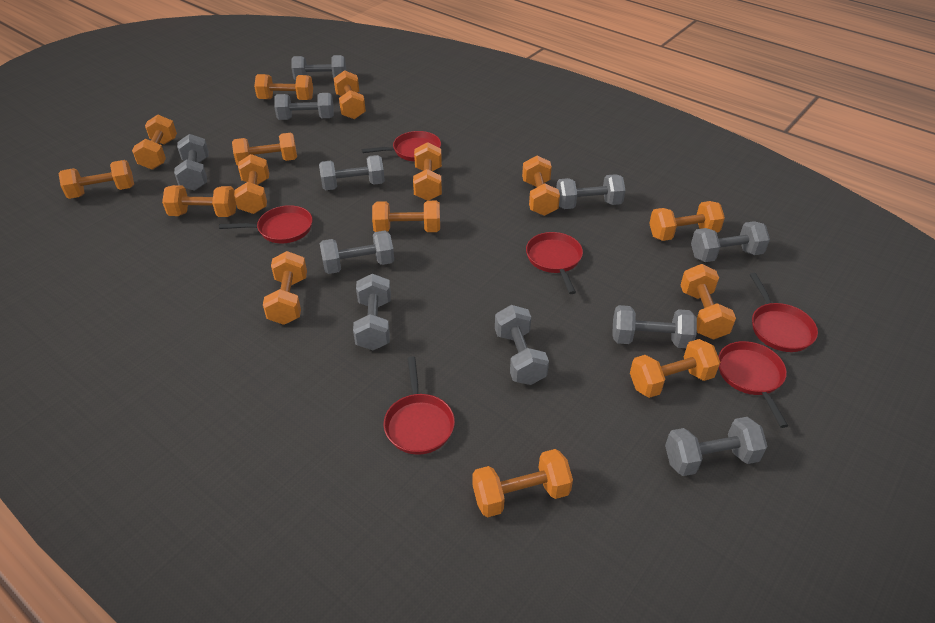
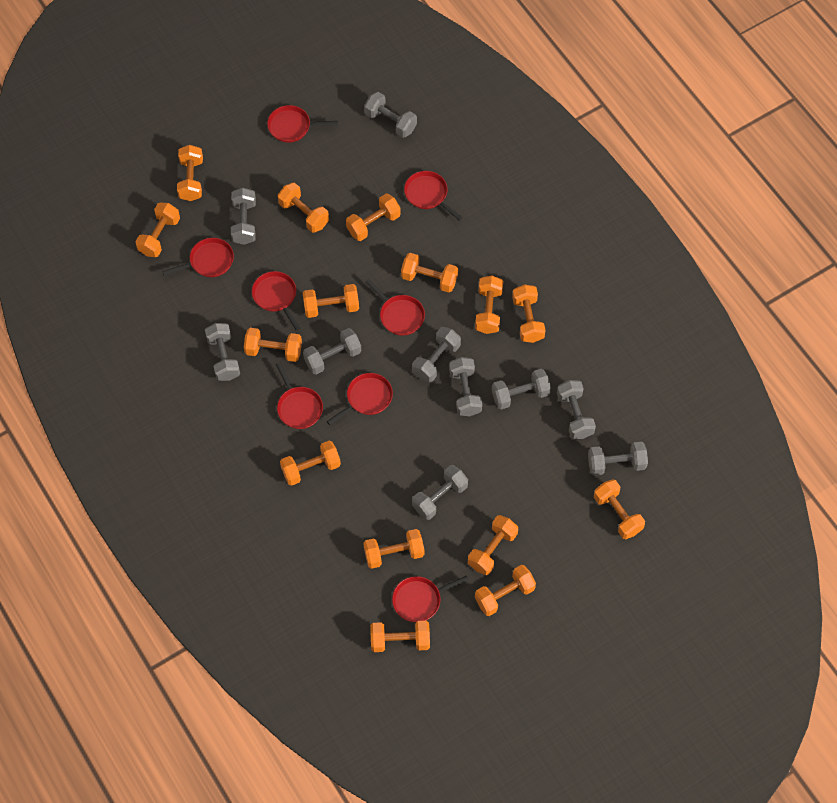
grey dumbbell: [174,134,209,191] [274,93,334,120] [292,55,346,80] [319,155,385,190] [320,231,394,274] [353,274,391,350] [495,305,549,385] [556,174,626,209] [612,305,697,348] [665,417,768,476] [691,221,770,262] = 11 -> [205,323,240,381] [231,188,256,245] [303,328,361,375] [364,92,417,138] [412,327,461,383] [412,465,468,520] [449,357,482,416] [492,369,551,409] [557,380,596,439] [588,442,648,476] = 10
red pan: [219,205,313,244] [362,131,441,161] [384,356,455,455] [526,232,583,294] [718,341,788,428] [750,273,818,352] = 6 -> [162,238,234,277] [252,271,301,331] [267,105,338,143] [276,362,323,429] [327,373,393,425] [365,279,425,336] [392,575,469,622] [404,171,463,221] = 8

